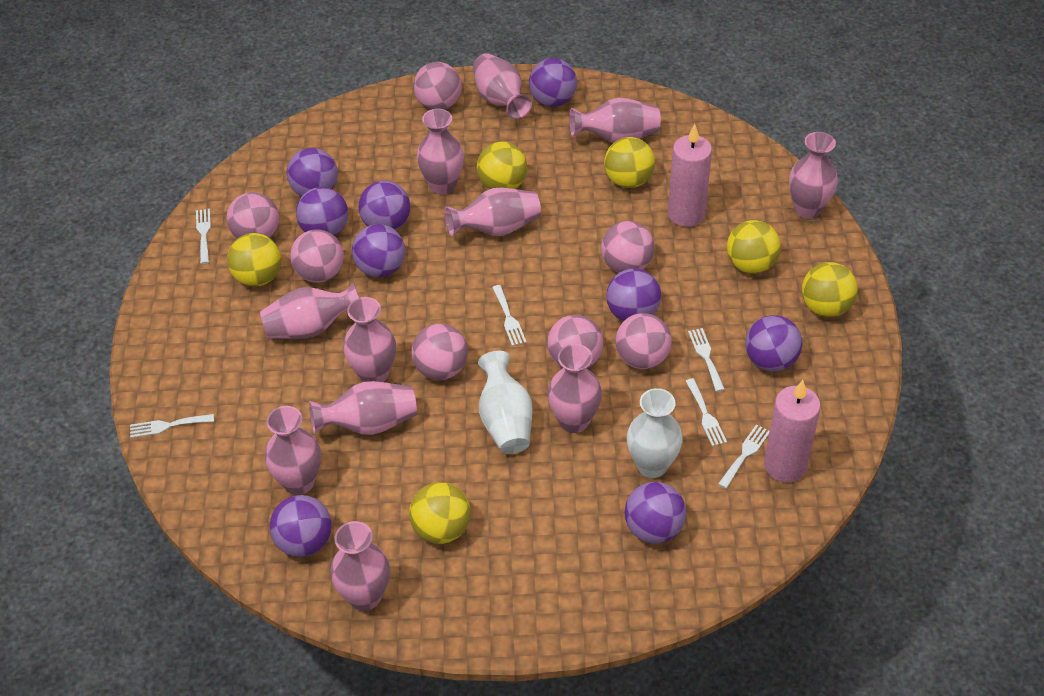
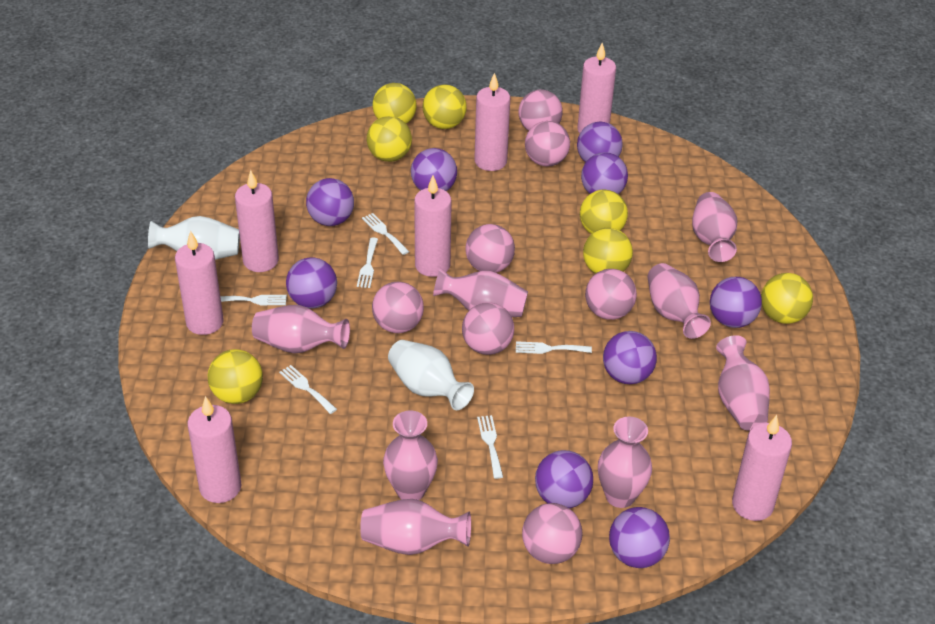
pink candle: [668,124,712,227] [764,380,821,483] = 2 -> [175,231,224,335] [187,396,241,503] [235,170,279,272] [414,176,452,277] [474,73,510,171] [577,43,616,133] [732,415,792,521] = 7
pink vase: [260,282,359,339] [265,406,321,495] [309,381,417,435] [330,521,390,611] [343,297,396,382] [417,109,464,195] [444,188,541,236] [473,53,532,119] [547,344,602,433] [569,98,661,143] [789,132,838,219] = 11 -> [252,305,350,354] [360,499,471,555] [383,411,438,500] [433,268,528,317] [598,417,652,508] [647,263,711,339] [692,192,737,262] [716,335,770,431] = 8
yellow ball: [227,233,281,287] [409,482,470,544] [477,142,527,189] [604,137,655,188] [727,220,781,274] [802,262,858,317] = 6 -> [208,349,263,404] [367,116,412,162] [372,83,417,124] [423,84,467,129] [580,190,628,234] [583,228,633,274] [761,273,813,324] = 7

